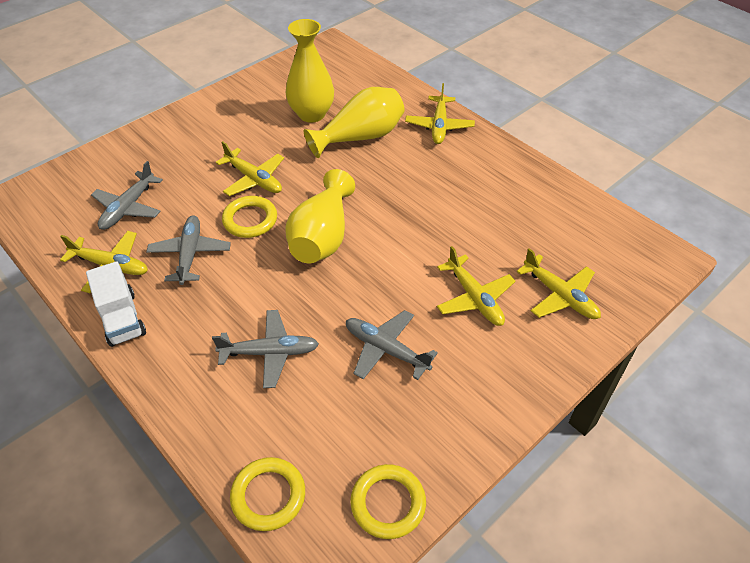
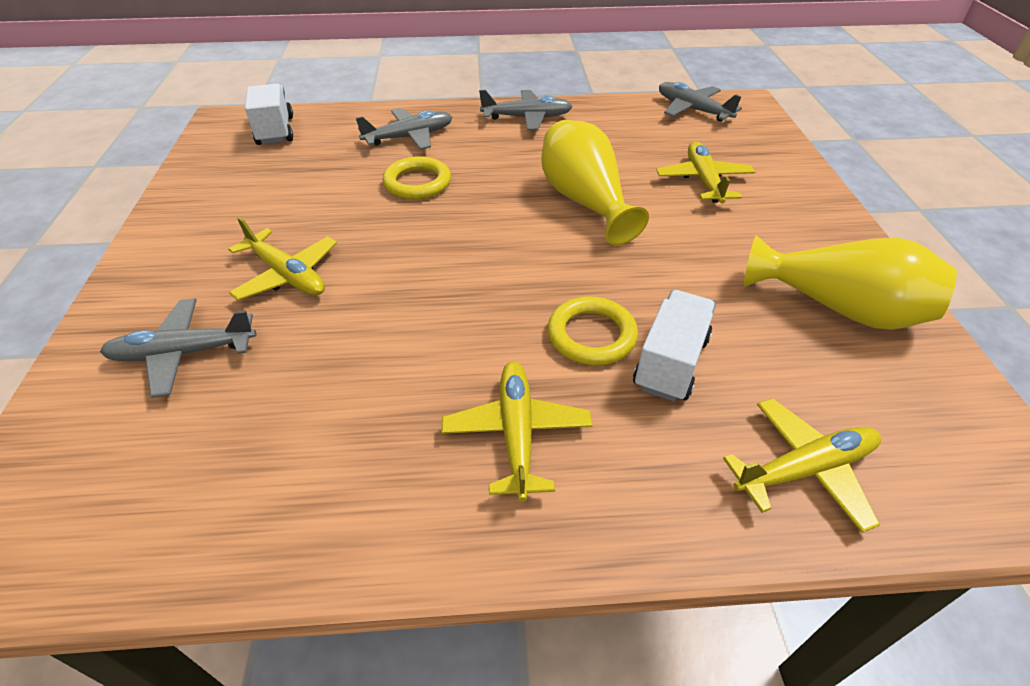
white truck: [86,261,146,347] = 1 -> [245,84,293,145] [633,290,716,402] = 2
yellow plane: [60,231,148,294] [216,141,284,196] [405,83,475,144] [437,246,516,326] [516,248,601,319] = 5 -> [228,217,337,300] [442,361,593,501] [656,142,755,204] [723,398,881,533] = 4
yellow ring: [222,196,277,238] [230,457,305,531] [350,464,426,539] = 3 -> [382,156,451,200] [548,297,638,365] = 2
yellow vase: [285,169,355,263] [286,19,334,123] [304,87,405,158] = 3 -> [542,120,649,245] [744,235,957,330] = 2

